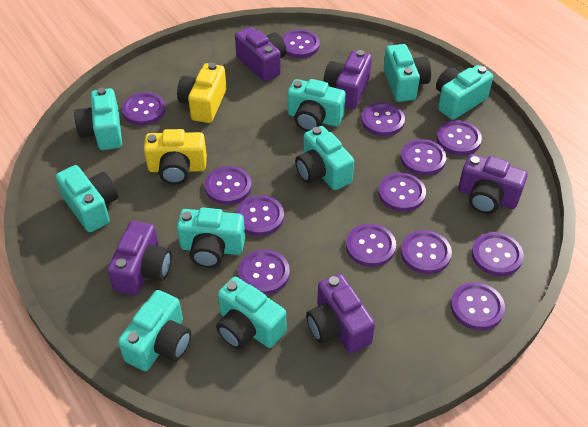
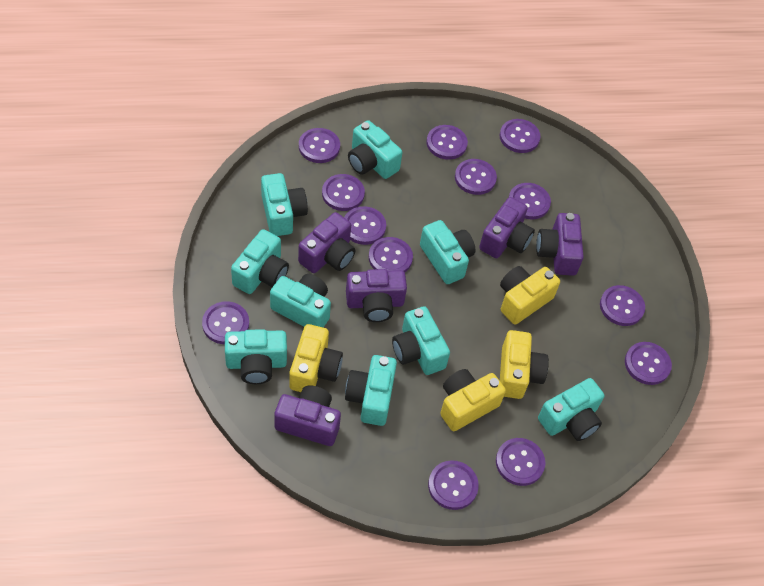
yellow camera: [144,129,207,185] [177,62,226,123] = 2 -> [289,324,343,392] [440,369,506,431] [500,266,560,325] [500,330,549,399] = 4

